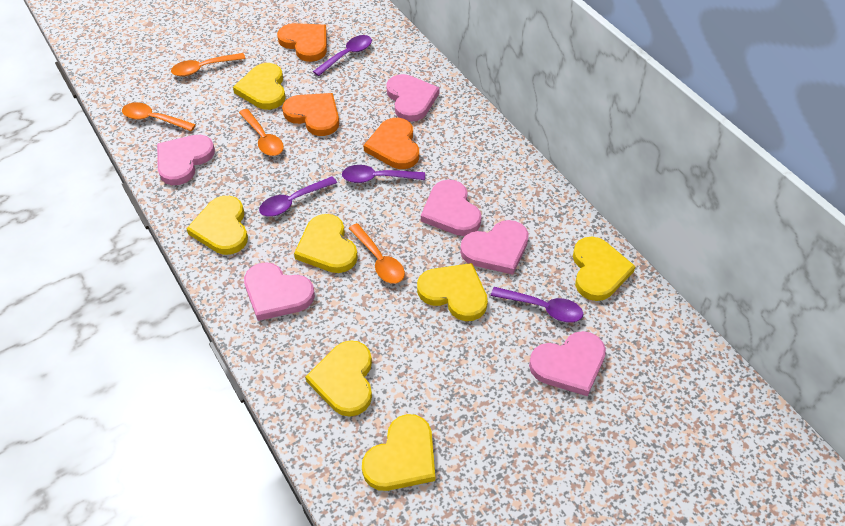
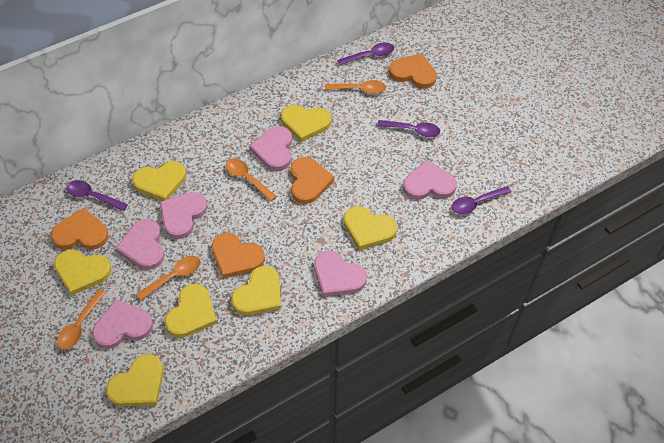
orange heart: [277,23,327,62] [282,93,339,136] [363,118,419,169] = 3 -> [51,208,108,250] [212,233,265,278] [290,157,334,204] [389,53,437,88] = 4

